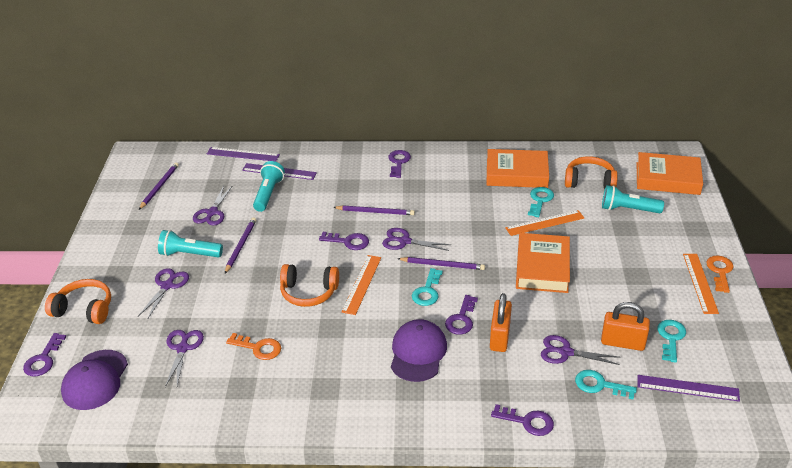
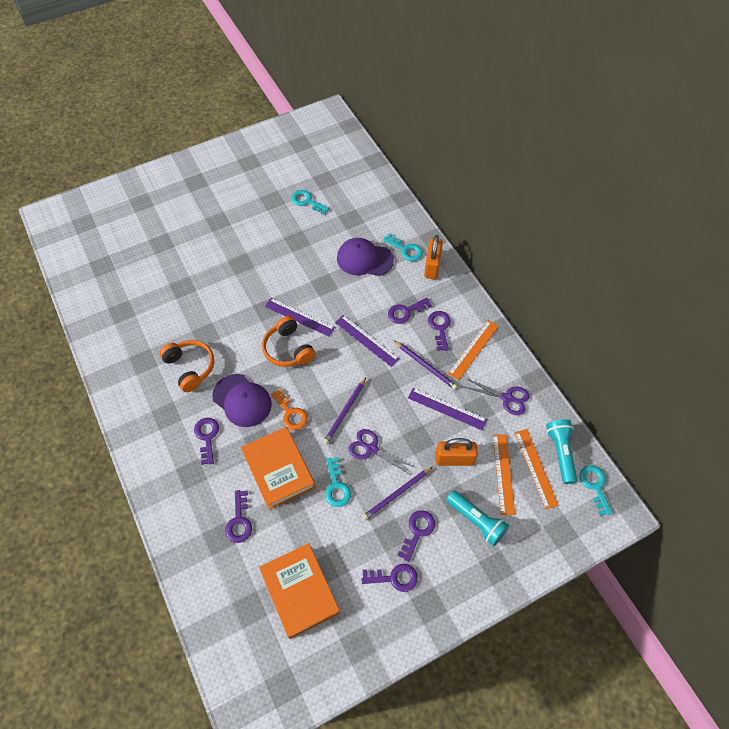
orange book: [486,149,549,188] [516,233,570,293] [637,152,703,195] = 3 -> [241,427,315,510] [259,543,340,639] = 2
orange headphones: [45,279,111,324] [280,264,339,307] [565,156,618,189] = 3 -> [159,340,214,392] [262,316,316,367] = 2
orange key: [226,333,281,360] [706,256,734,293] = 2 -> [271,389,308,430] = 1
purple key: [23,333,66,376] [319,232,369,250] [388,150,411,178] [445,295,478,335] [491,404,554,436] = 5 -> [194,418,219,465] [225,490,252,543] [362,564,418,592] [388,297,432,324] [397,510,435,562] [428,311,451,351] = 6
purple pencil: [139,163,179,210] [225,218,256,274] [333,206,415,215] [397,257,485,270] = 4 -> [323,377,366,445] [362,467,433,520] [394,341,457,389] = 3
purple scissors: [138,268,189,318] [165,330,204,387] [193,186,232,225] [382,228,451,251] [541,335,620,365] = 5 -> [348,429,415,474] [465,379,530,415] = 2
turquoise flashlight: [158,230,223,257] [253,161,285,212] [602,185,664,213] = 3 -> [446,490,509,546] [546,419,577,484] = 2

